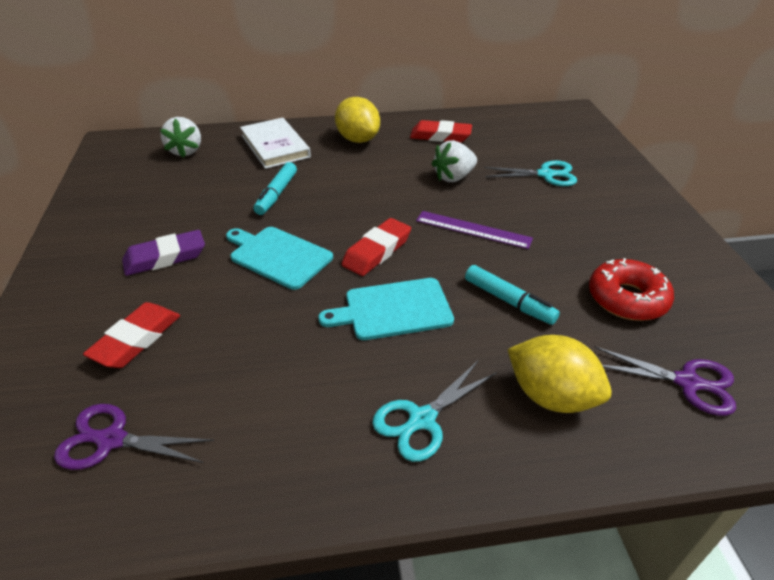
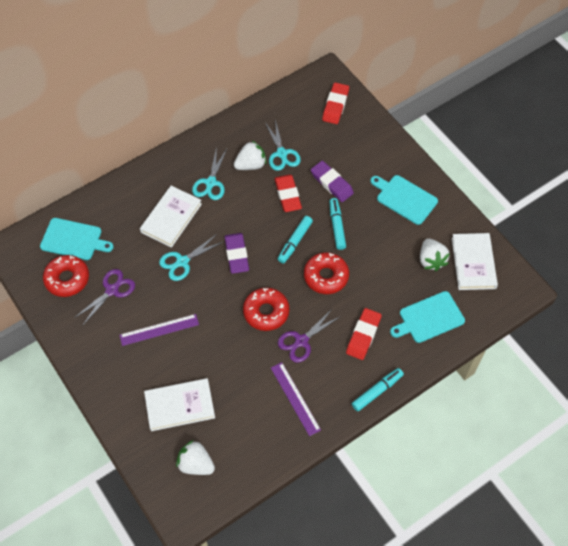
purple eraser: [122,230,205,276] = 1 -> [224,233,249,274] [311,161,354,202] = 2
purple ruler: [416,211,533,249] = 1 -> [120,314,199,346] [271,362,321,436] = 2
red donut: [589,258,674,321] = 1 -> [43,255,89,297] [243,288,289,331] [304,252,349,294] = 3
turquoise cutting board: [226,227,333,290] [318,278,454,340] = 2 -> [40,218,114,260] [370,175,438,225] [390,291,465,343] = 3
turquoise marker: [253,162,297,215] [465,265,560,325] = 2 -> [278,216,313,264] [329,198,346,250] [352,368,404,411] = 3
turquoise scissors: [372,361,497,462] [484,160,577,186] = 2 -> [159,234,223,281] [192,146,227,200] [265,119,301,171] = 3
white book: [240,118,311,169] = 1 -> [140,186,202,248] [144,378,215,431] [452,233,498,290] = 3
white strawberry: [160,117,201,158] [432,140,477,182] = 2 -> [176,440,215,475] [234,141,267,170] [420,239,450,271] = 3
yellow lemon: [335,97,380,143] [507,335,612,413] = 2 -> none = 0

